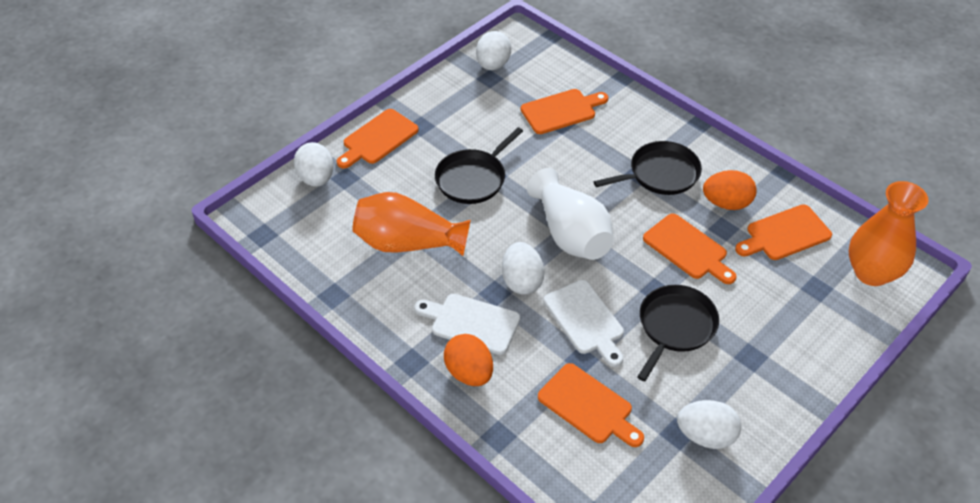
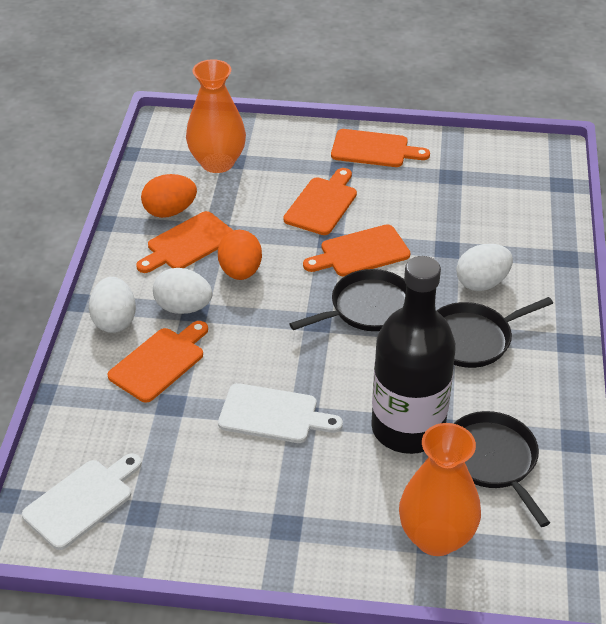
black bottle: none = 0 -> [371,256,456,454] = 1
white egg: [294,142,333,187] [476,31,511,70] [502,242,545,295] [677,400,741,449] = 4 -> [89,277,136,333] [153,268,212,314] [456,244,513,291] = 3
white vase: [527,168,614,260] = 1 -> none = 0

